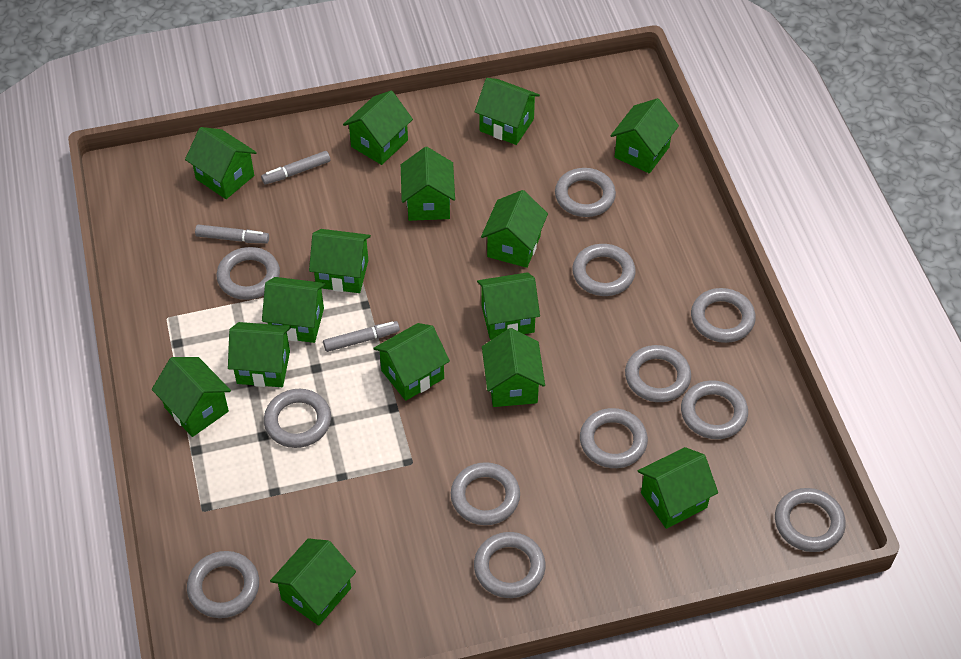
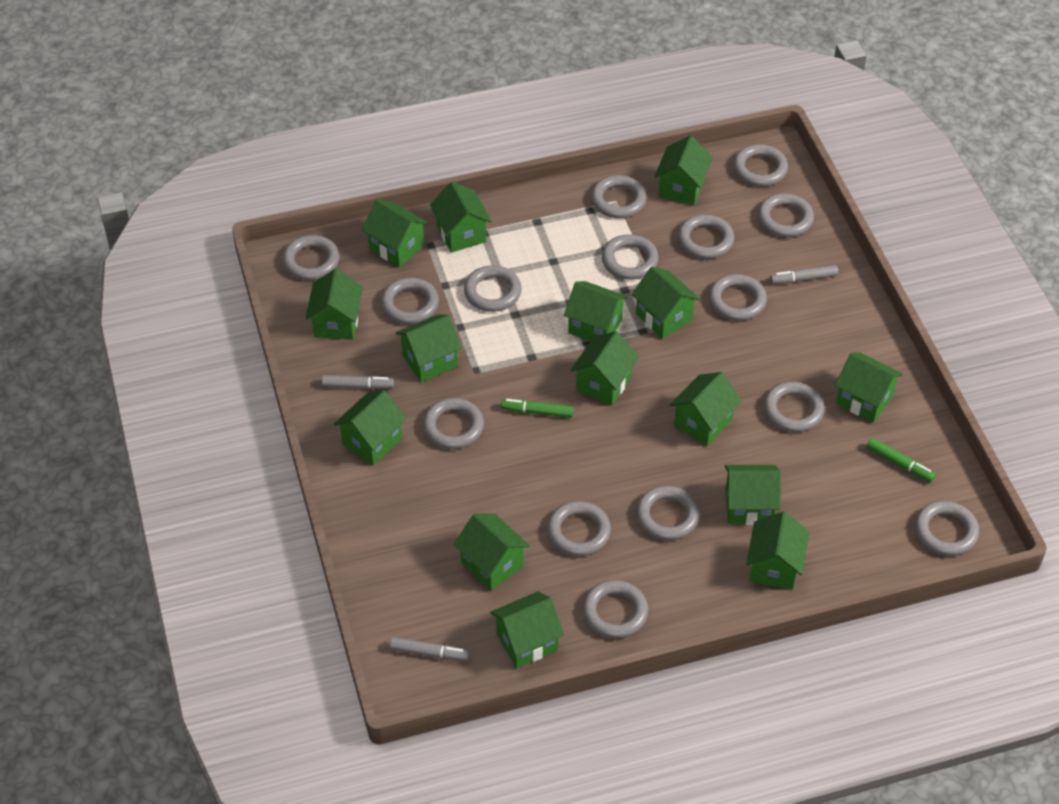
green marker: none = 0 -> [501,399,574,418] [867,438,936,482] = 2
grey ring: [187,551,259,618] [217,247,280,300] [264,389,331,448] [451,462,520,525] [474,532,545,598] [555,168,616,217] [572,244,636,296] [580,408,648,468] [625,345,691,402] [681,380,748,439] [691,288,756,343] [775,488,846,552] = 12 -> [282,235,340,280] [381,277,439,324] [423,398,484,449] [464,265,522,312] [547,501,611,556] [582,580,648,638] [591,175,647,218] [602,234,659,280] [636,486,700,540] [678,214,734,259] [709,274,767,321] [733,144,788,186] [758,193,814,237] [764,382,825,432] [915,501,979,556] = 15

